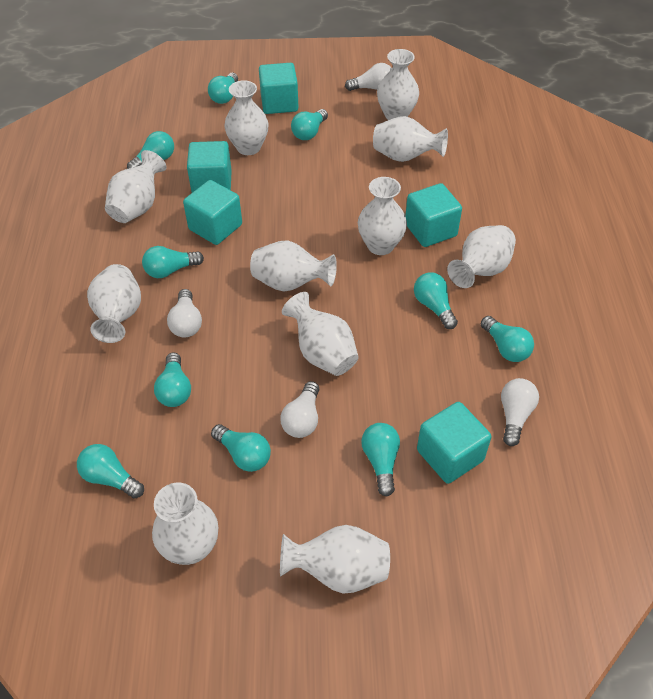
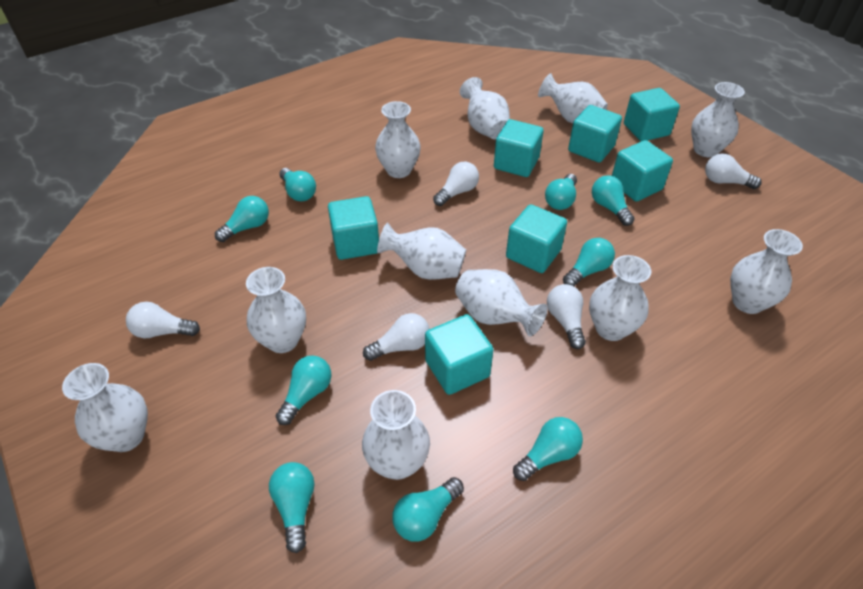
turquoise cube: [183,180,242,245] [187,141,232,193] [259,63,299,114] [405,183,462,247] [417,402,491,484] = 5 -> [328,196,379,260] [425,314,494,395] [494,119,544,177] [506,204,567,273] [568,105,622,163] [612,140,673,202] [624,88,680,141] = 7
turquoise light bulb: [77,444,144,499] [127,131,174,169] [142,246,204,278] [154,353,191,407] [208,73,238,104] [211,424,271,472] [291,109,328,140] [361,423,400,497] [414,272,458,329] [481,316,534,362] = 10 -> [215,196,269,242] [269,462,314,553] [276,355,331,425] [279,168,316,201] [392,477,464,542] [513,417,583,481] [545,174,577,210] [563,238,615,286] [592,175,635,226] = 9
white light bulb: [167,289,202,338] [280,381,319,438] [345,63,392,91] [501,378,539,446] = 4 -> [126,302,200,338] [363,313,430,361] [433,162,479,206] [547,284,586,349] [705,153,762,189] = 5

